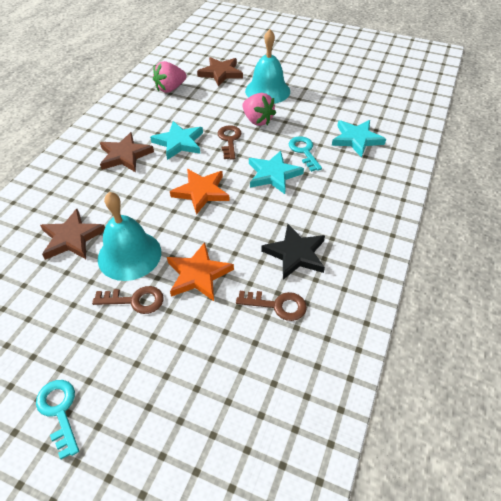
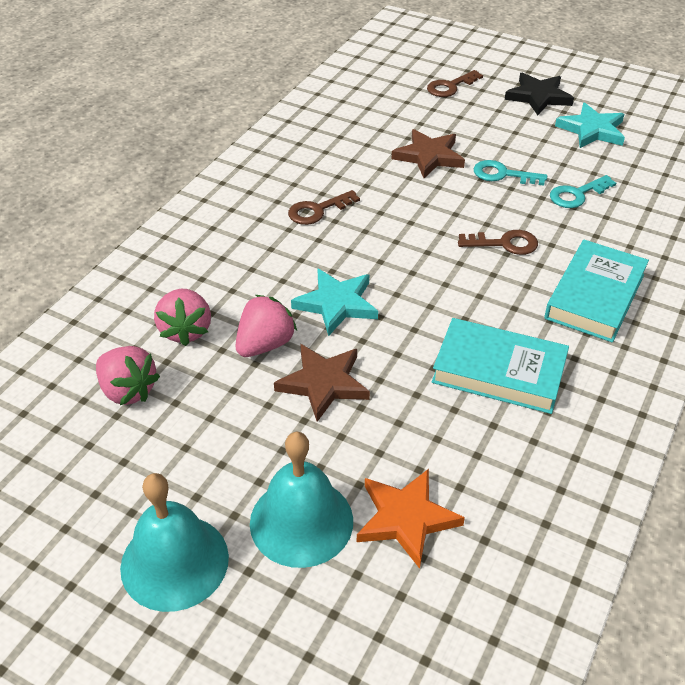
brown star: [40,209,105,260] [100,132,154,172] [197,57,243,87] = 3 -> [274,344,370,422] [392,129,465,178] = 2
orange star: [167,242,234,301] [170,169,230,215] = 2 -> [357,469,465,569] = 1
pink strawberry: [153,61,187,93] [242,93,276,126] = 2 -> [96,346,160,405] [154,289,211,346] [236,295,297,357] = 3
turquoise book: none = 0 -> [432,318,569,414] [544,240,649,343] = 2
turquoise star: [150,121,203,160] [249,151,304,194] [332,120,386,158] = 3 -> [291,268,378,336] [555,102,625,148] = 2

